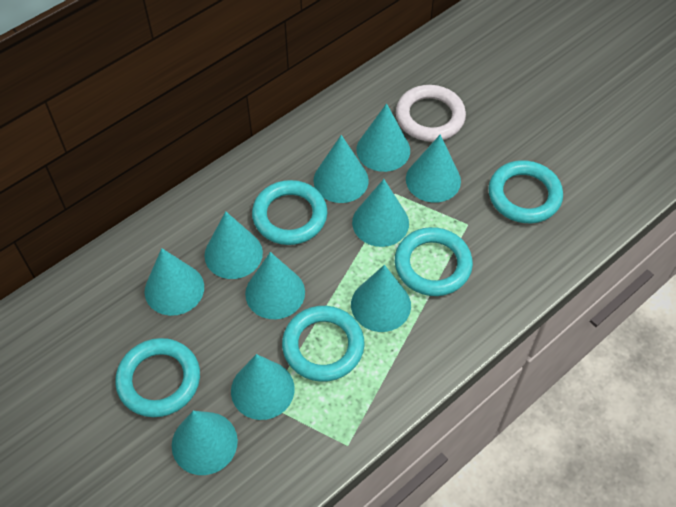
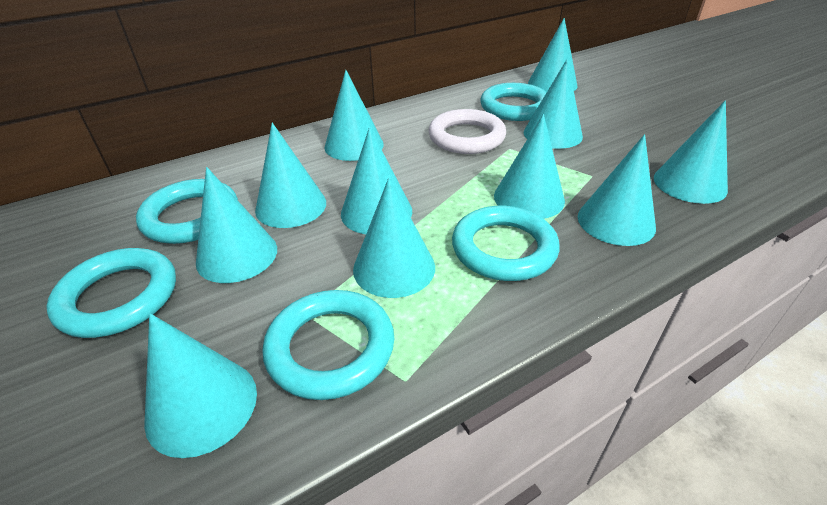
turquoise cone: [145,248,204,316] [172,411,238,475] [204,211,263,279] [231,354,295,420] [245,252,305,319] [313,135,369,203] [351,265,411,332] [352,179,409,247] [356,103,410,172] [406,135,461,203] = 10 -> [144,313,257,458] [196,167,277,283] [255,123,326,228] [325,70,384,161] [341,127,412,234] [353,178,435,298] [494,114,565,219] [524,59,583,149] [528,18,578,92] [578,134,656,246] [654,100,728,204] = 11

